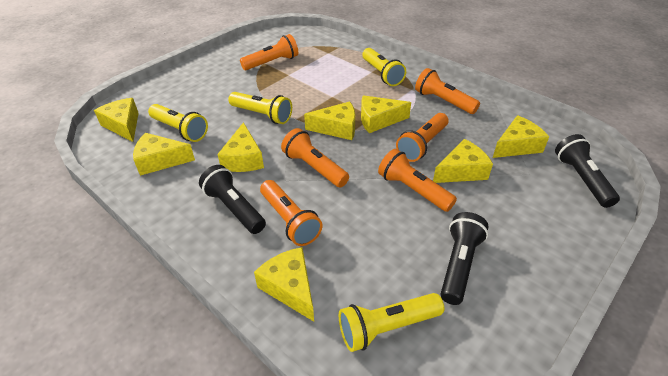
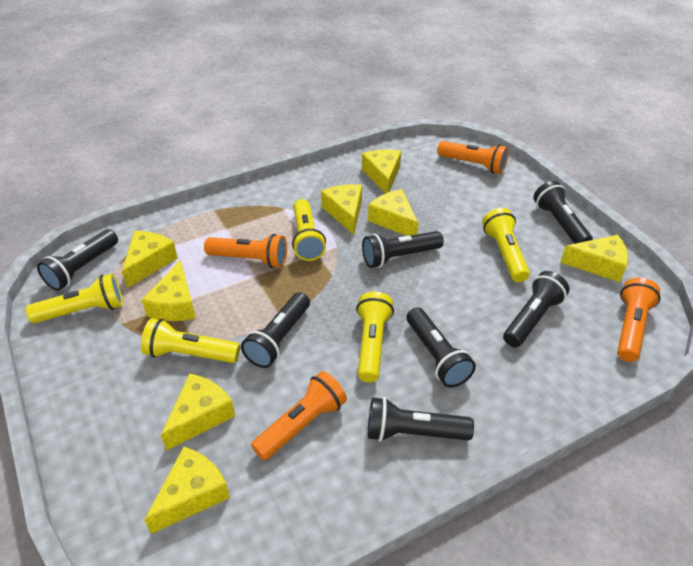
black flashlight: [199,165,266,234] [441,212,488,305] [555,134,620,208] = 3 -> [37,229,118,291] [241,292,310,368] [362,231,444,268] [368,397,474,442] [406,307,476,388] [503,271,570,347] [533,181,593,244] = 7
orange flashlight: [240,34,298,70] [260,180,322,246] [281,128,349,188] [378,149,457,212] [396,113,449,162] [415,68,480,114] = 6 -> [204,234,287,268] [251,371,347,461] [437,141,509,174] [617,278,660,362] = 4
yellow flashlight: [148,104,208,142] [228,92,292,124] [339,293,444,352] [362,48,406,86] = 4 -> [26,273,123,323] [141,318,240,363] [292,199,326,261] [356,292,394,383] [482,208,530,282] = 5

